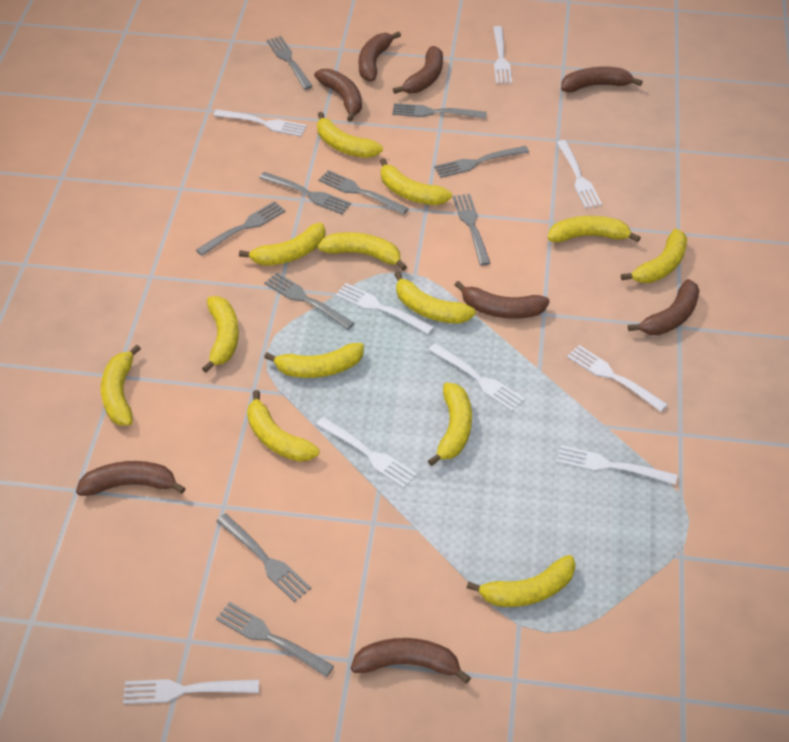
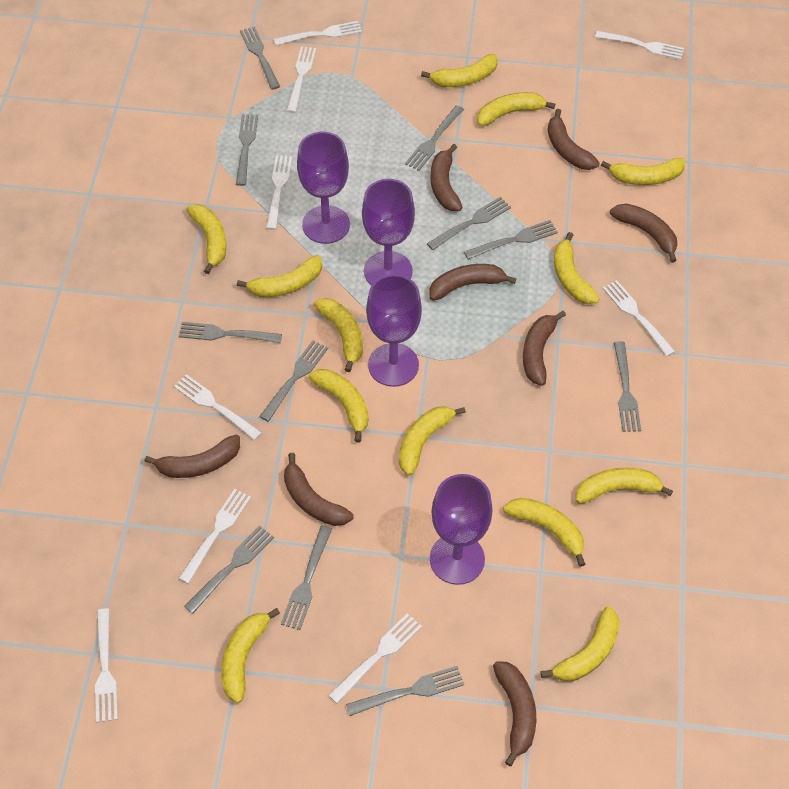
grey fork: [196,201,286,256] [216,514,311,602] [216,602,334,677] [259,172,351,214] [264,272,354,330] [267,36,313,90] [319,170,409,215] [392,103,487,119] [434,146,529,178] [453,194,490,266] = 10 -> [179,322,282,343] [184,525,274,614] [236,114,258,186] [240,26,280,90] [259,340,328,422] [281,525,332,630] [346,666,464,716] [405,105,464,171] [427,197,511,250] [464,220,558,260] [614,341,641,432] = 11
purple goblet: none = 0 -> [297,132,350,244] [362,179,415,285] [366,274,422,387] [430,474,493,585] = 4

